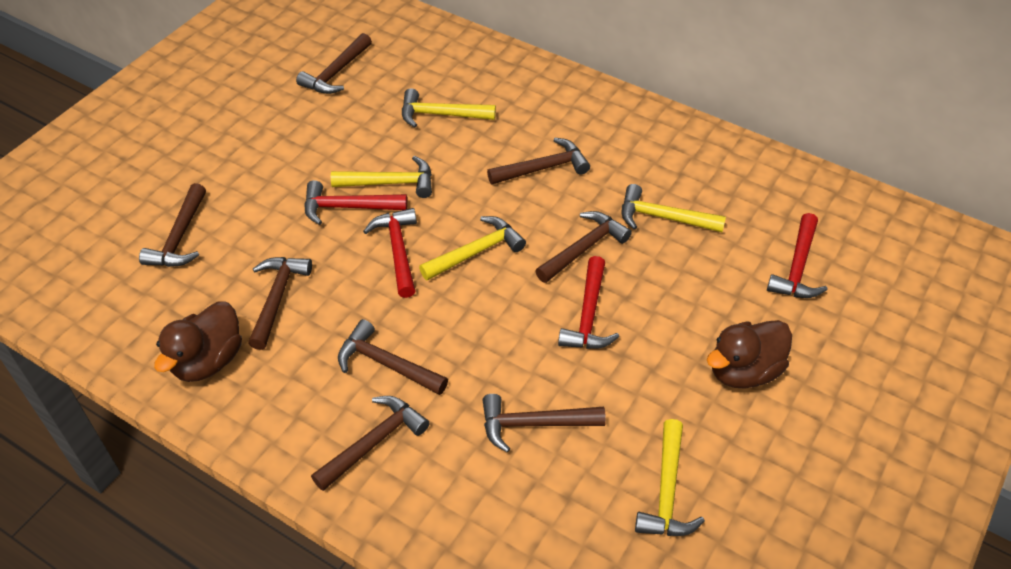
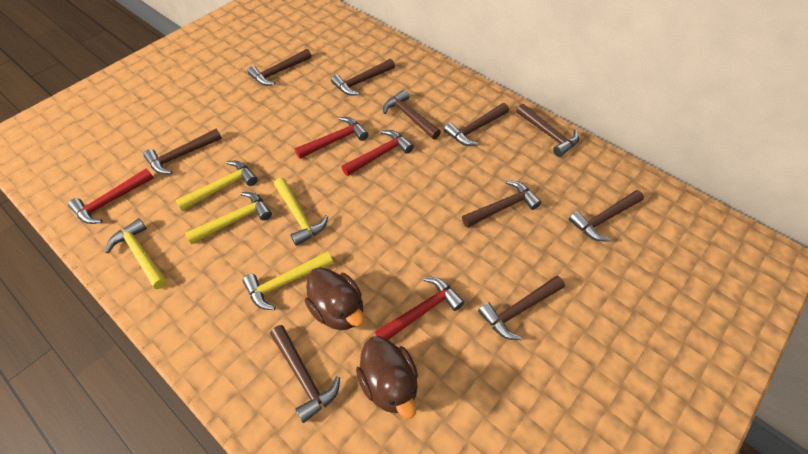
brown hammer: [139,183,206,267] [248,257,312,350] [296,33,372,94] [311,396,429,491] [338,319,448,395] [483,394,606,453] [487,138,590,184] [535,211,632,283] = 8 -> [143,129,222,174] [247,49,312,86] [270,325,340,423] [331,59,395,96] [383,89,441,139] [444,103,509,146] [462,180,541,228] [478,276,565,340] [516,104,579,157] [569,190,644,242] = 10

